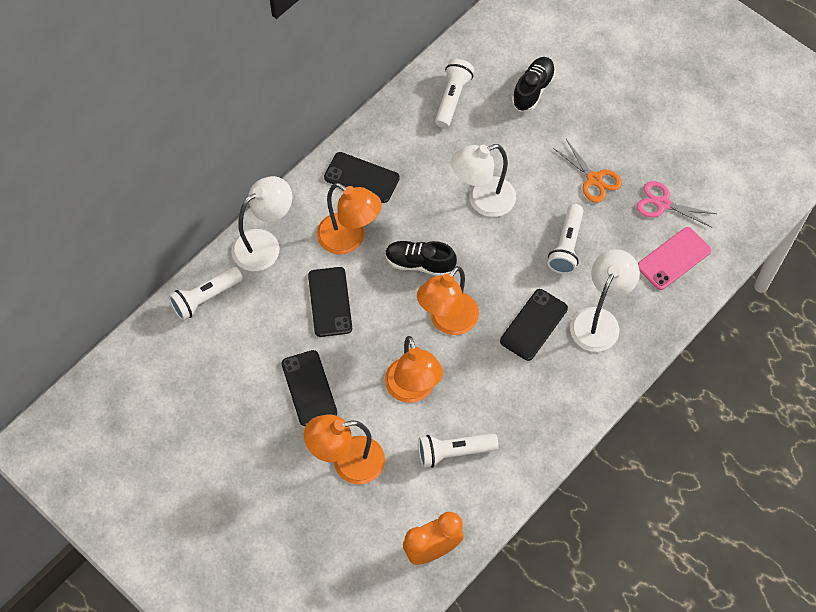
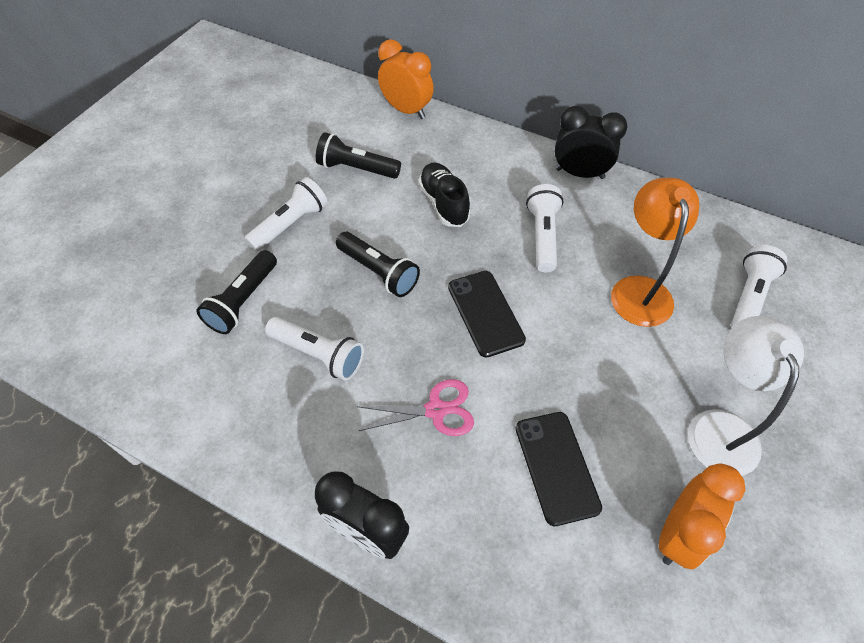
black clock: none = 0 -> [315,472,409,559] [555,106,627,179] = 2
black flashlight: none = 0 -> [196,250,277,334] [316,132,401,179] [336,232,420,297] = 3
black phone: [282,350,337,426] [308,267,352,337] [324,152,400,203] [500,289,568,361] = 4 -> [448,271,526,357] [516,412,602,526] = 2
black shoe: [385,241,457,276] [512,57,556,112] = 2 -> [418,163,471,227] = 1
orange clock: [403,512,464,565] = 1 -> [378,39,434,119] [659,463,745,570] = 2
orange lamp: [304,414,385,484] [317,183,382,254] [385,336,443,403] [417,266,479,335] = 4 -> [611,178,699,327] = 1
orange scissors: [553,139,622,203] = 1 -> none = 0
pink phone: [638,227,711,290] = 1 -> none = 0
white lamp: [232,176,292,271] [451,144,516,217] [570,249,640,352] = 3 -> [688,316,804,476] = 1

